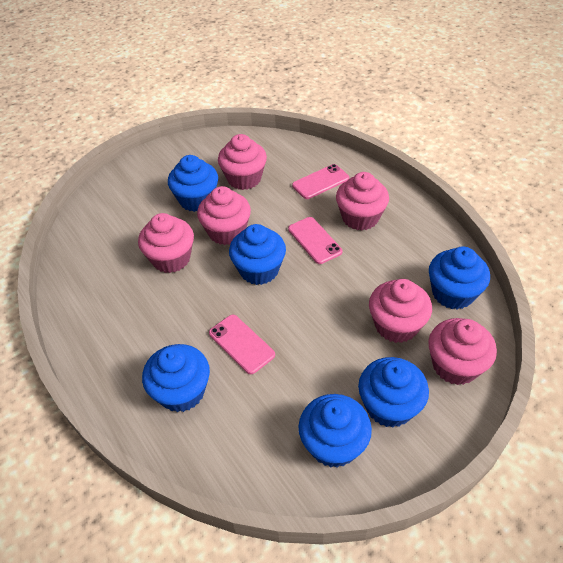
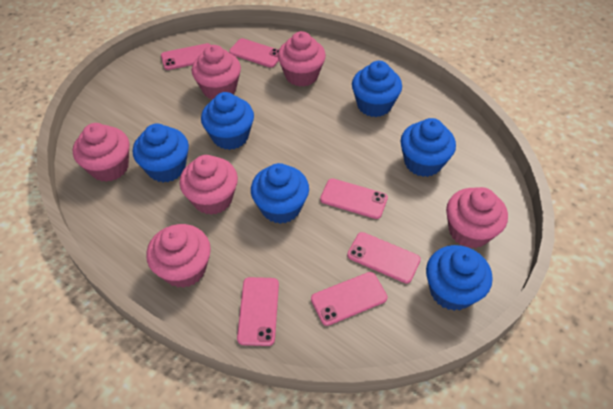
pink phone: [209,315,275,374] [288,217,342,264] [292,164,349,199] = 3 -> [161,43,211,70] [229,38,279,68] [237,277,279,346] [311,272,388,326] [320,178,388,219] [347,232,421,284] = 6

